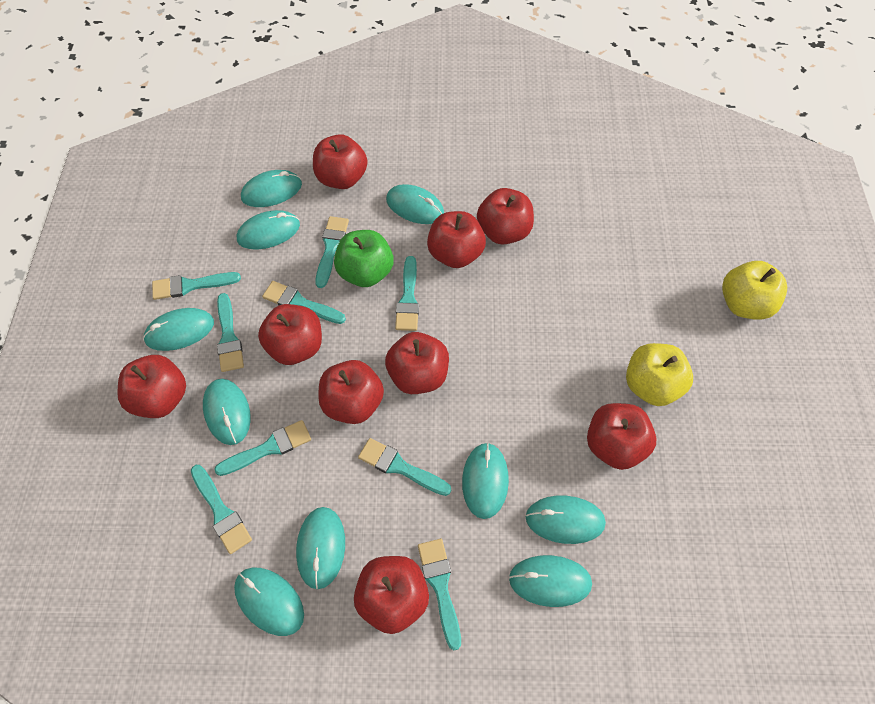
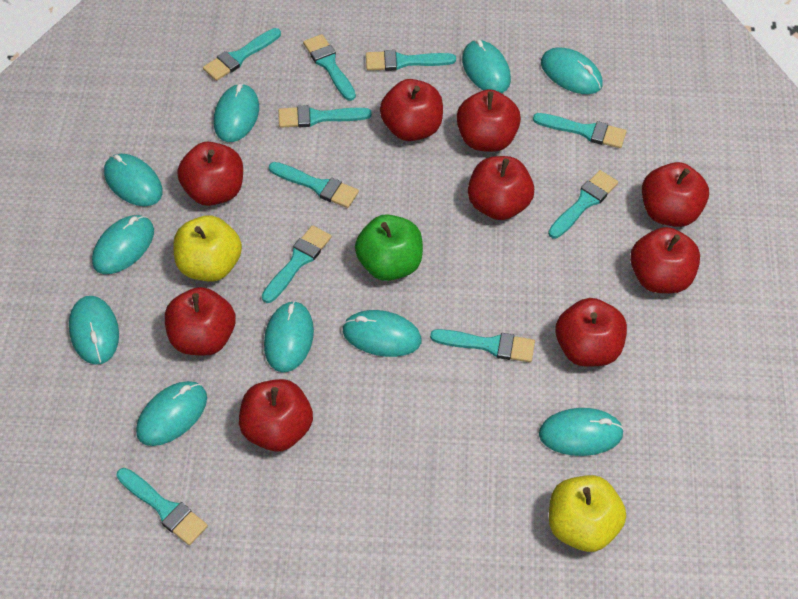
turquoise brush: [152,272,241,300] [191,465,252,554] [214,420,311,476] [217,293,244,372] [262,281,346,324] [315,216,349,288] [358,438,451,496] [395,256,419,331] [418,539,461,650] = 9 -> [117,468,208,545] [203,28,281,81] [262,225,331,303] [269,162,359,208] [278,105,372,128] [303,34,356,101] [366,50,456,71] [430,329,535,362] [533,113,627,148] [548,170,618,238] = 10

